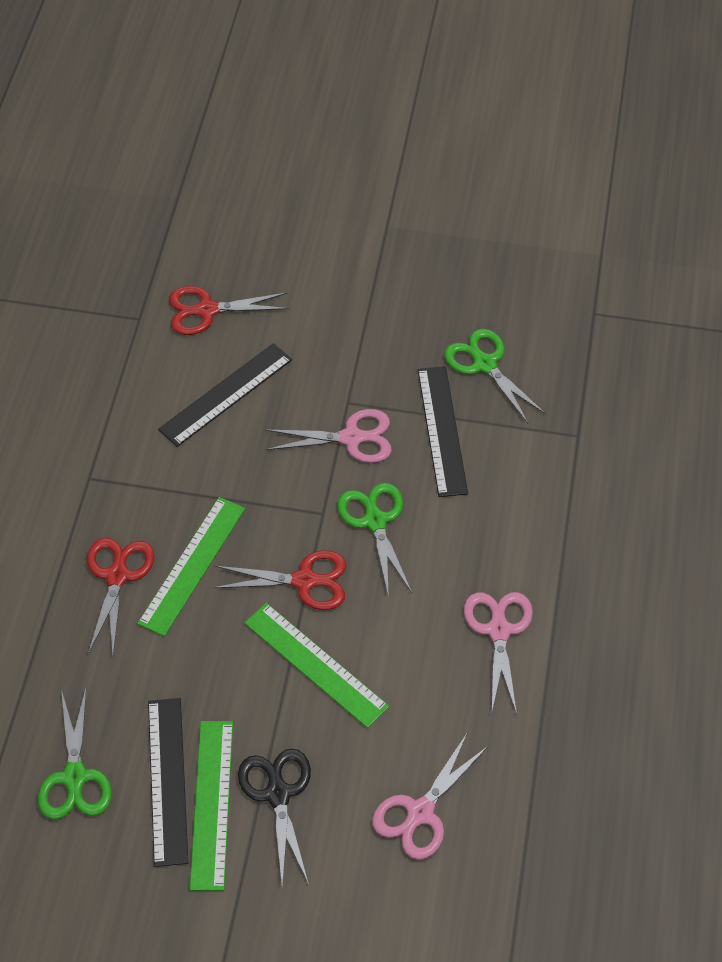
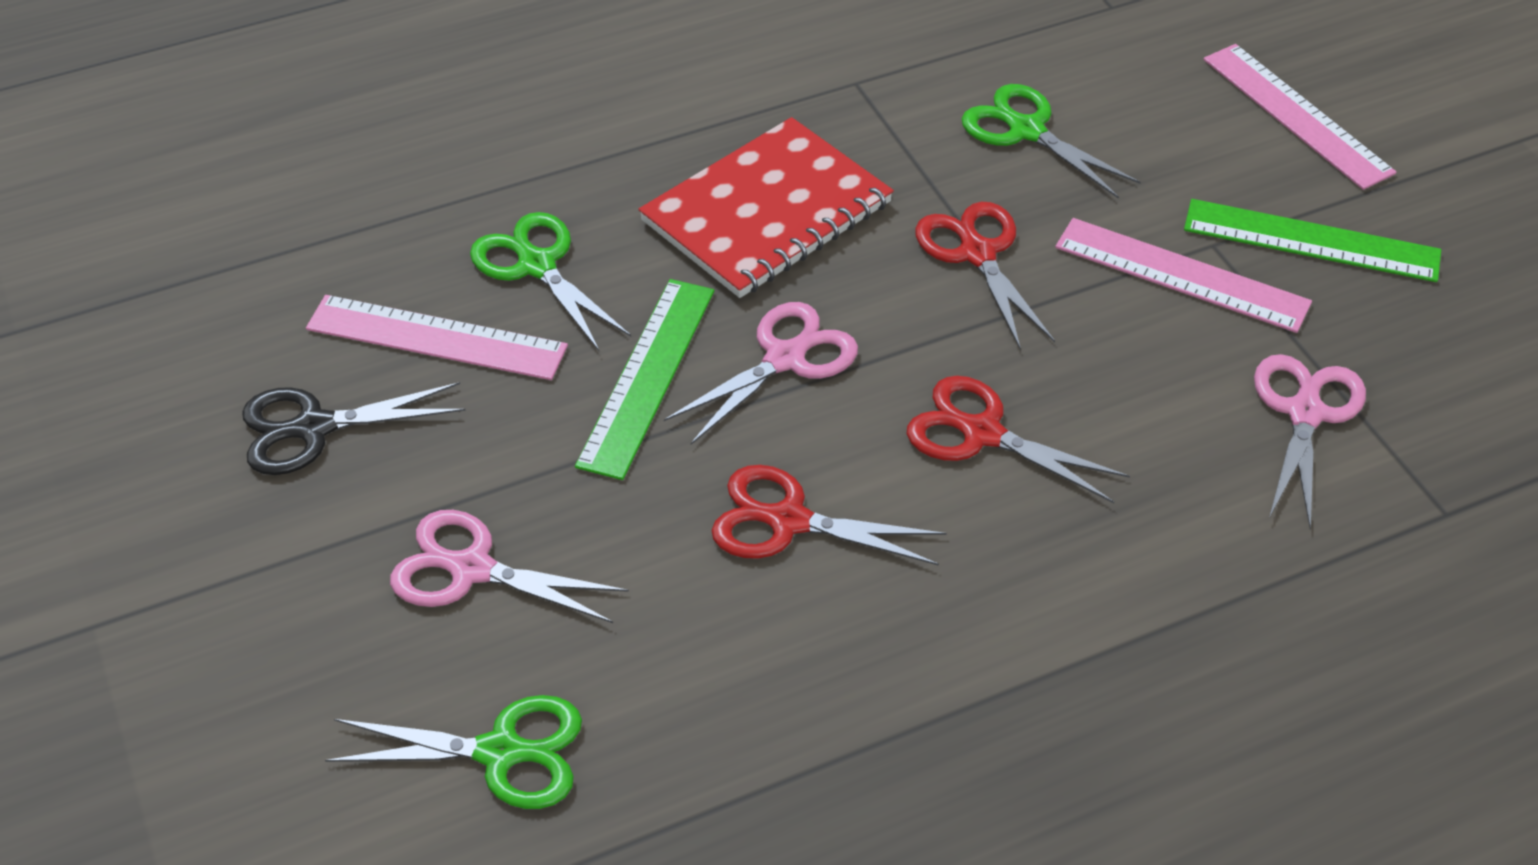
black ruler: [148,698,188,867] [158,343,292,447] [418,366,468,497] = 3 -> none = 0
green ruler: [137,497,245,636] [190,721,233,891] [244,603,389,728] = 3 -> [575,279,714,480] [1184,199,1441,282] = 2
pink ruler: none = 0 -> [306,295,568,380] [1055,218,1312,333] [1203,44,1396,190] = 3
red notebook: none = 0 -> [639,117,894,298] = 1

